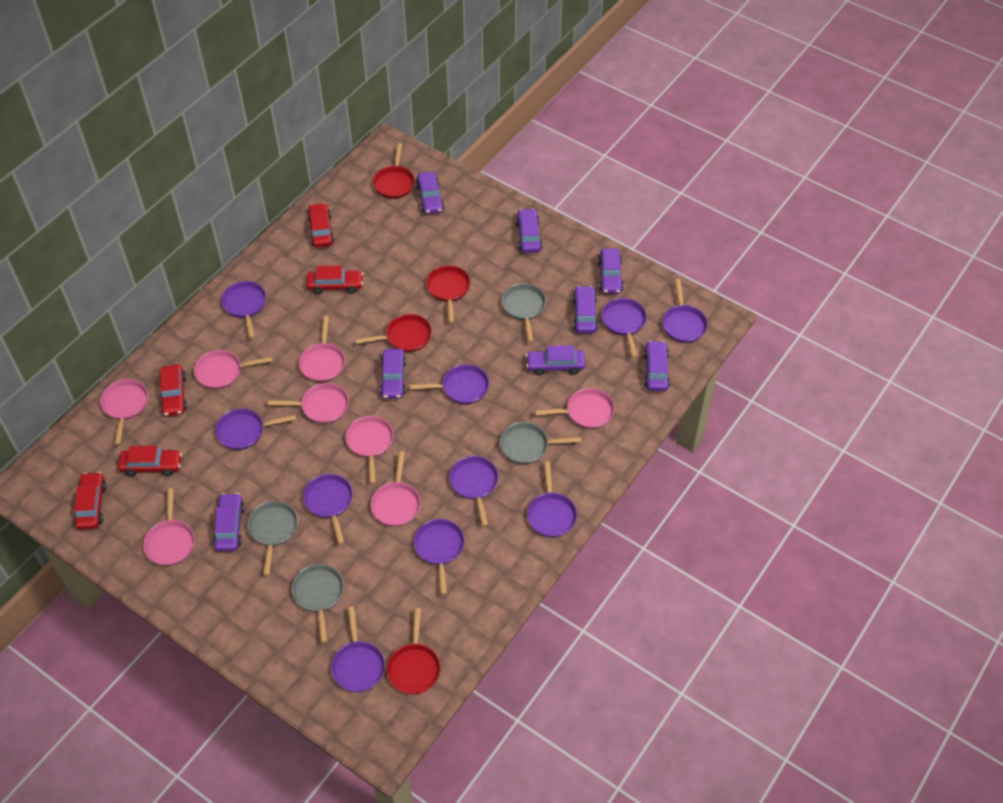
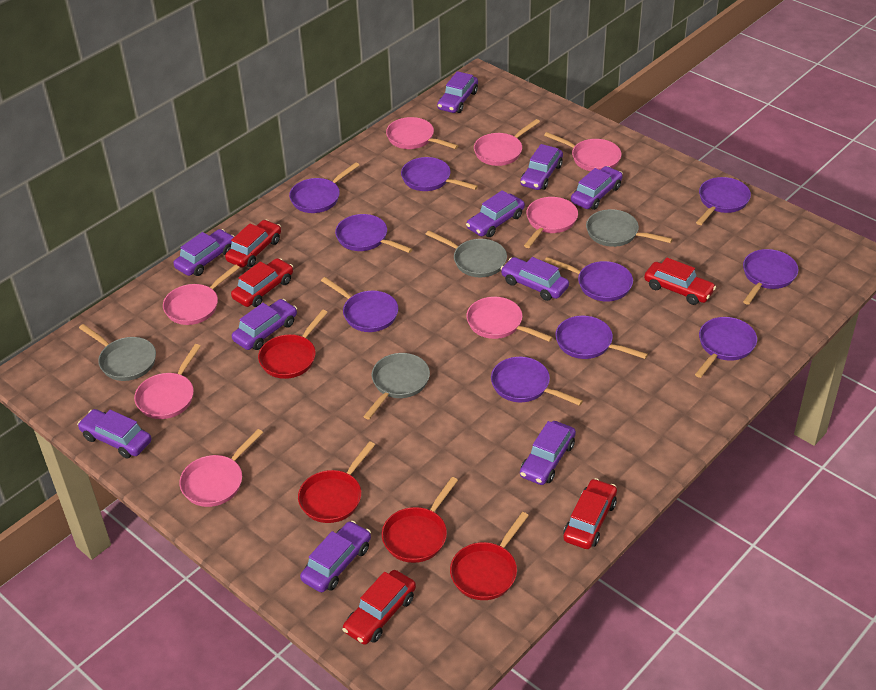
purple car: [213,493,245,552] [380,349,406,399] [416,171,444,214] [516,208,542,253] [526,345,585,375] [572,285,598,334] [598,248,624,294] [644,340,670,391] = 8 -> [77,409,151,458] [173,229,235,276] [232,299,297,350] [300,521,371,592] [437,71,478,113] [466,190,525,237] [501,257,569,301] [520,144,563,190] [520,421,576,485] [571,166,623,210] = 10

